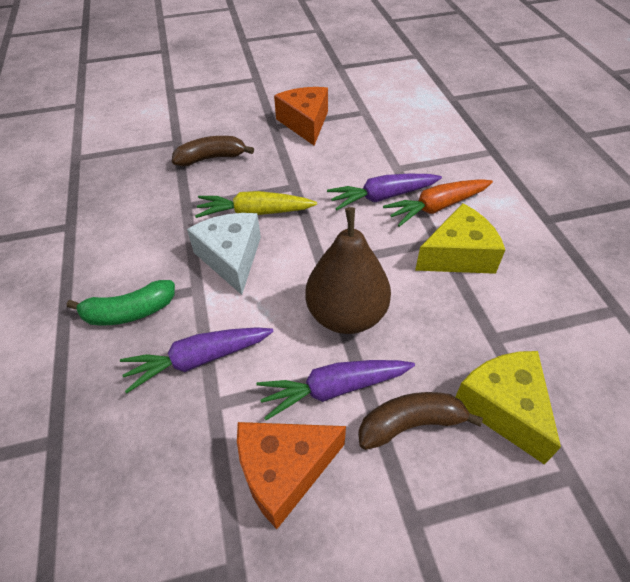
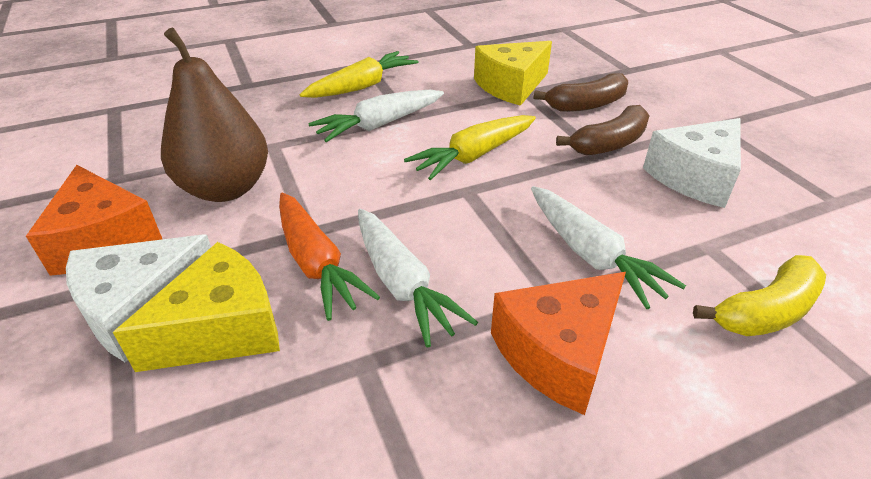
green banana: [67,280,175,326] = 1 -> none = 0
purple carrot: [120,327,274,393] [257,360,415,420] [327,174,442,210] = 3 -> none = 0
white carrot: none = 0 -> [308,90,444,142] [358,209,478,348] [531,186,686,309] = 3
white cheese: [187,213,261,295] = 1 -> [66,235,211,363] [643,118,741,208] = 2
yellow banana: none = 0 -> [693,255,826,336] = 1
yellow carrot: [195,191,317,218] = 1 -> [300,51,418,98] [404,115,536,180] = 2

